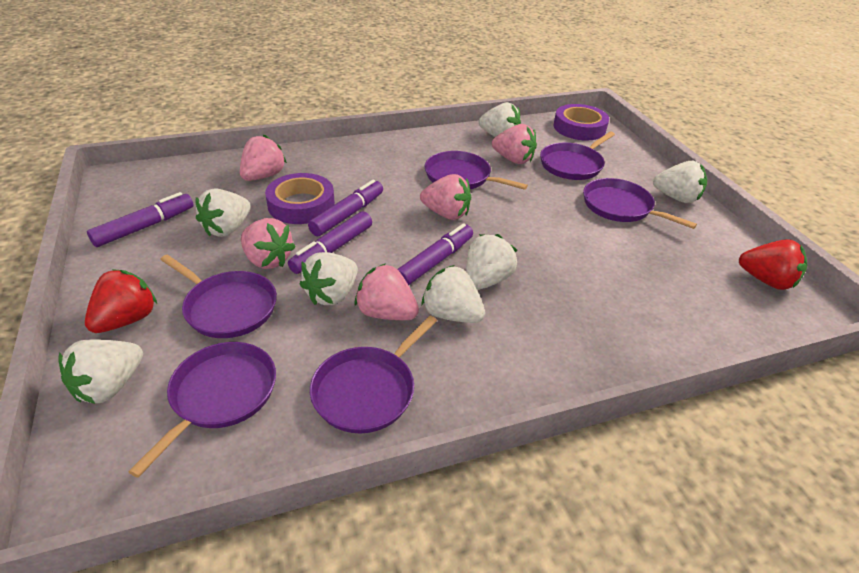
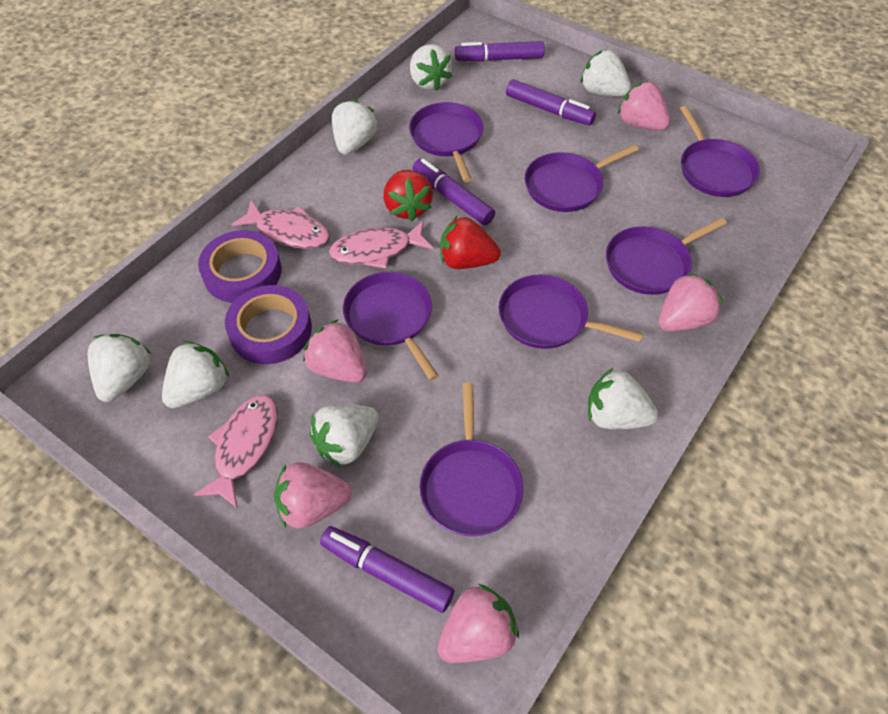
pink fish: none = 0 -> [193,395,278,509] [231,200,330,249] [329,220,433,269] = 3
purple pan: [128,342,276,478] [160,255,277,338] [310,316,437,434] [425,151,528,190] [540,131,615,180] [583,178,697,229] = 6 -> [343,272,439,381] [409,102,483,182] [420,383,523,536] [499,275,643,349] [525,144,639,212] [606,217,727,295] [680,106,760,197] = 7

